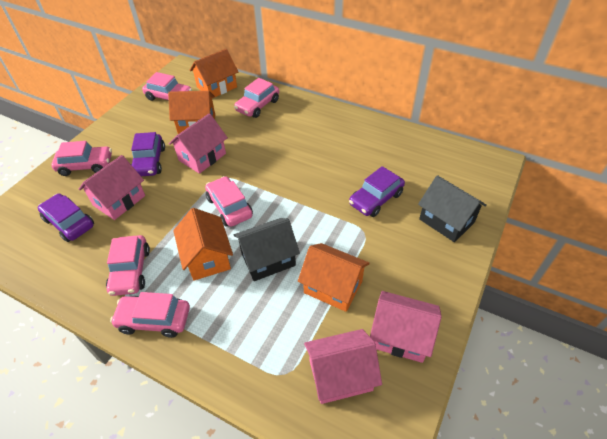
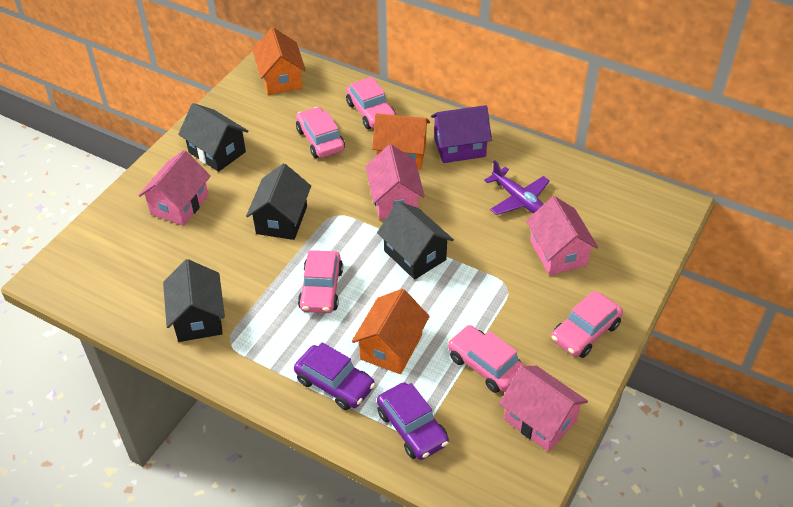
black house: [234,218,300,281] [418,175,487,242] = 2 -> [163,259,225,342] [178,103,249,172] [246,164,311,240] [377,202,454,280] = 4
orange house: [168,91,215,134] [173,208,233,281] [190,49,238,98] [298,243,370,312] = 4 -> [253,28,306,95] [352,289,430,374] [372,113,430,170] = 3
pink car: [51,141,112,176] [106,235,150,296] [110,292,190,338] [142,72,192,101] [205,176,253,227] [234,78,279,118] = 6 -> [296,107,345,158] [298,250,343,313] [346,77,396,129] [448,325,525,393] [551,291,623,358] = 5
purple car: [38,193,94,242] [131,132,165,176] [349,166,405,217] = 3 -> [294,342,375,410] [377,382,449,460] = 2
purple house: none = 0 -> [431,105,492,163] = 1
purple plane: none = 0 -> [484,160,550,215] = 1

